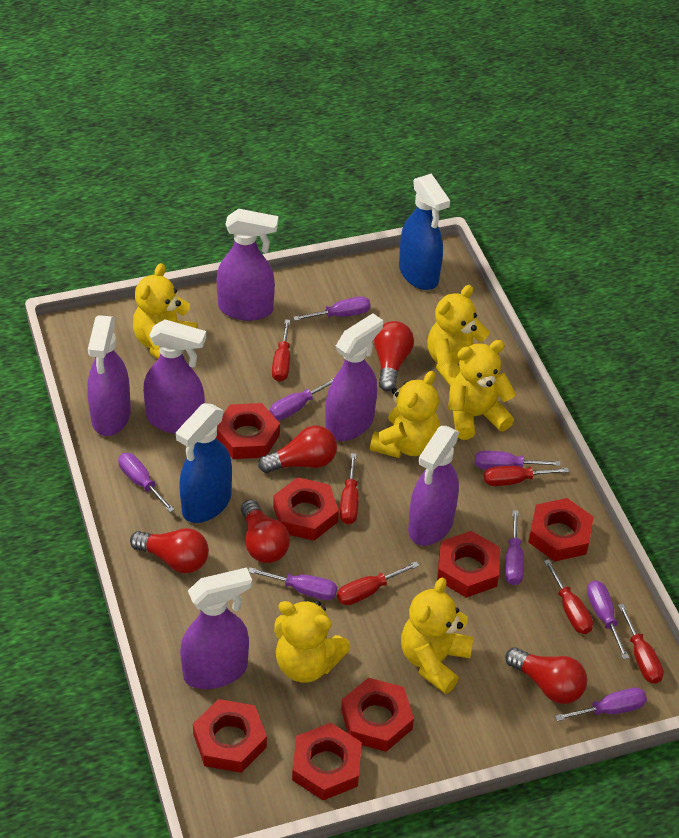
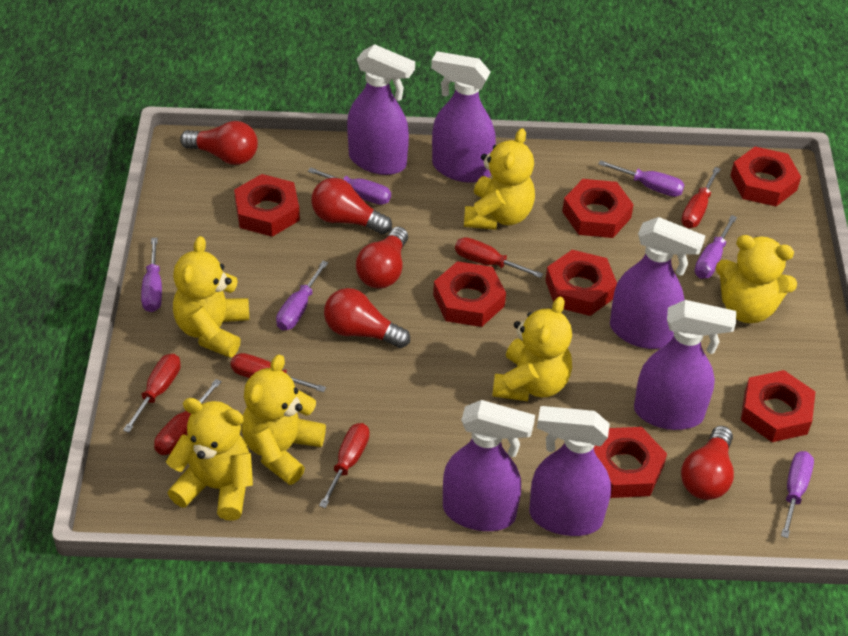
blue spray bottle: [176,403,232,523] [399,173,450,290] = 2 -> none = 0
purple screwdriver: [118,453,175,512] [248,567,337,600] [269,378,334,420] [293,296,371,321] [475,451,561,470] [505,510,524,585] [555,688,647,721] [587,580,629,659] = 8 -> [141,238,162,312] [276,261,328,330] [308,167,391,205] [599,160,685,197] [695,215,737,279] [781,451,814,538] = 6

